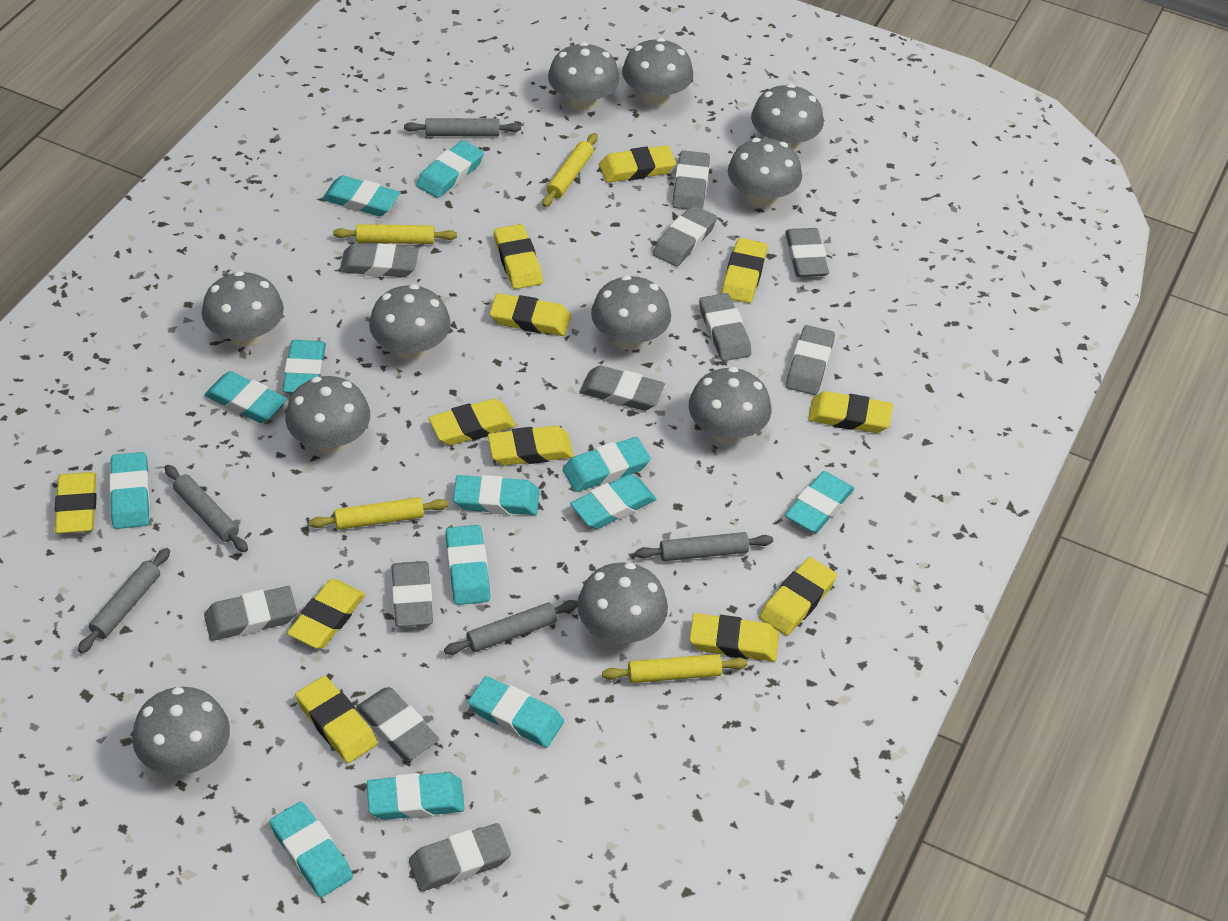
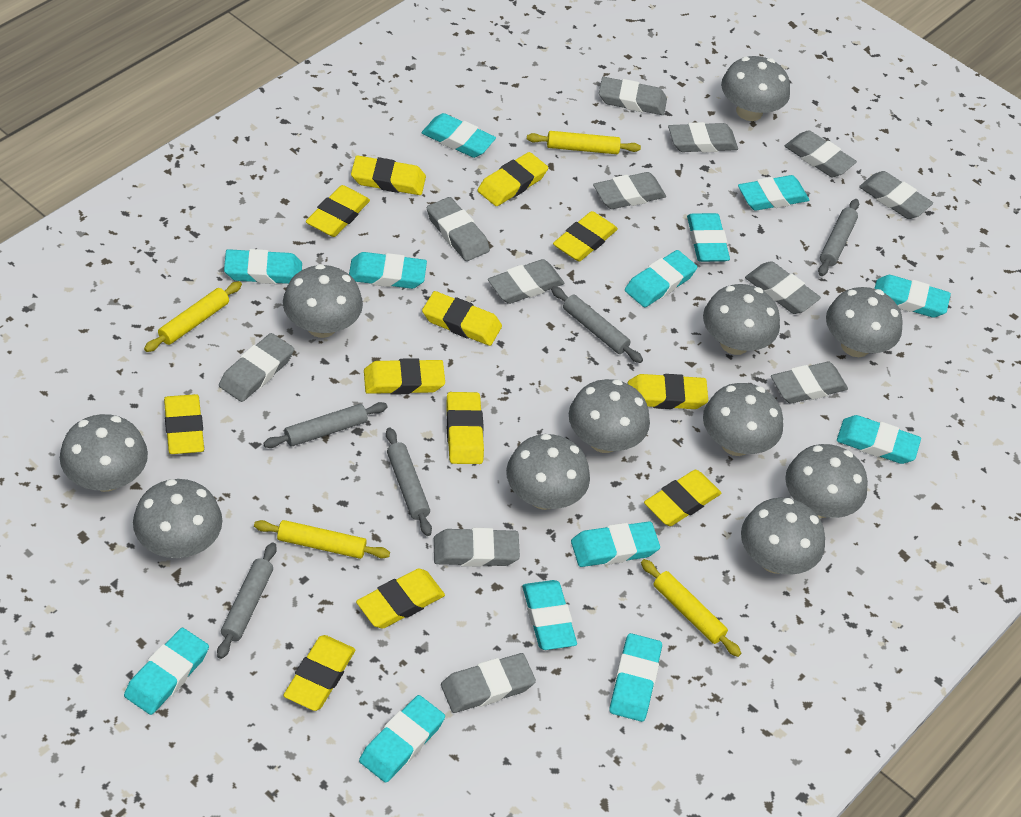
grey eraser: [204,586,297,641] [340,243,419,277] [356,687,439,760] [391,561,433,627] [409,823,511,892] [580,365,665,411] [653,205,717,267] [672,150,710,209] [699,293,751,361] [785,228,829,277] [786,325,835,395] = 11 -> [219,333,294,402] [427,197,490,261] [434,528,520,567] [441,653,536,713] [488,259,564,304] [593,172,666,209] [599,77,667,115] [668,122,738,153] [745,261,821,314] [771,362,848,404] [785,130,857,177] [859,171,933,219] = 12

